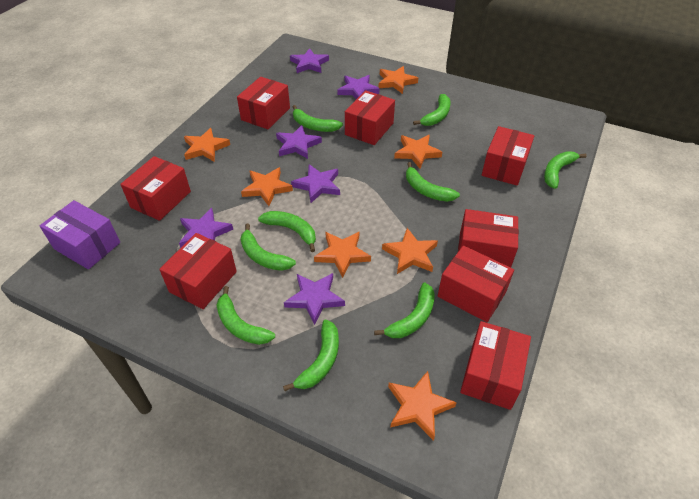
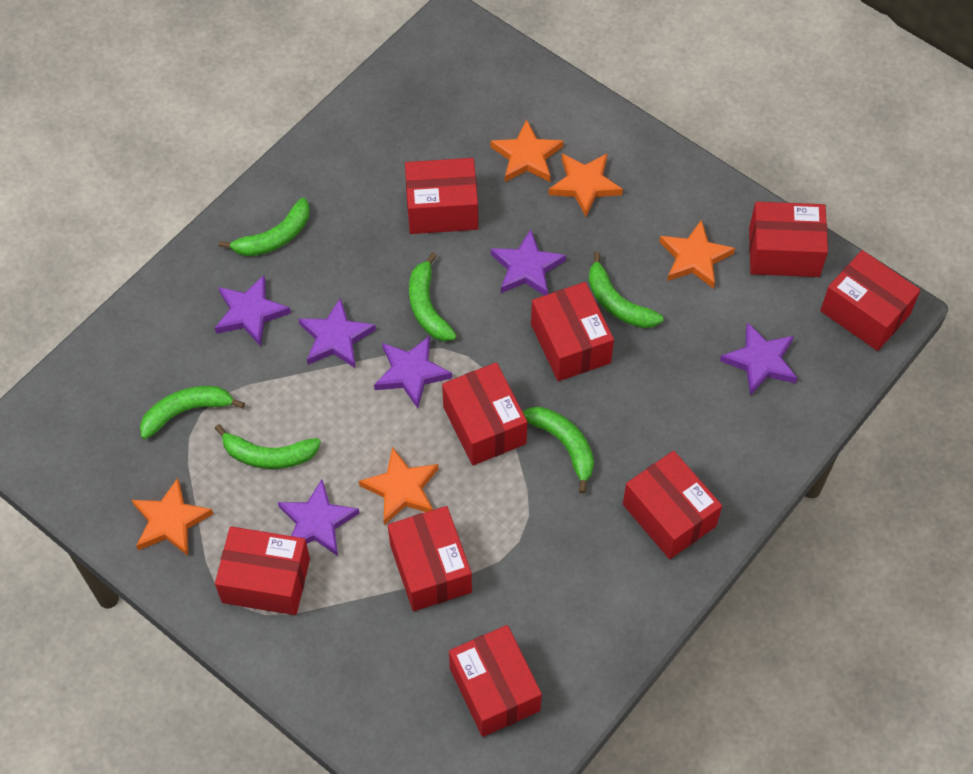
green banana: [216,286,275,345] [241,223,296,271] [258,211,316,252] [283,320,339,391] [293,105,343,132] [374,282,435,338] [406,162,460,202] [413,94,450,126] [544,151,587,189] = 9 -> [140,386,245,439] [215,424,321,469] [219,198,310,256] [409,252,457,341] [523,407,594,493] [589,252,663,328] = 6
orange star: [184,128,230,162] [241,167,293,206] [314,232,371,278] [378,66,418,94] [382,228,438,274] [388,371,457,441] [394,135,442,169] = 7 -> [132,478,213,556] [359,447,438,525] [491,120,564,182] [548,153,623,217] [659,220,735,289] = 5
purple box: [40,200,120,269] = 1 -> none = 0
red box: [120,156,191,221] [159,233,237,309] [237,77,290,129] [345,90,395,145] [438,245,514,322] [458,209,519,268] [460,321,531,410] [482,126,534,186] = 8 -> [215,526,310,615] [388,506,472,611] [405,158,478,234] [442,362,527,465] [449,625,542,737] [531,282,614,381] [623,451,722,559] [749,202,828,277] [820,250,921,351] = 9

